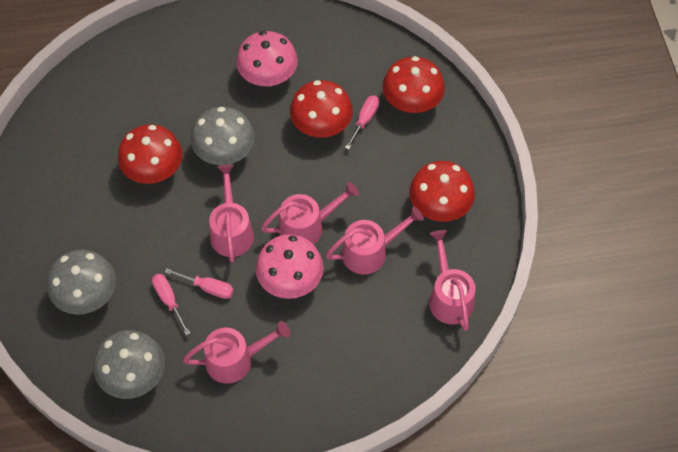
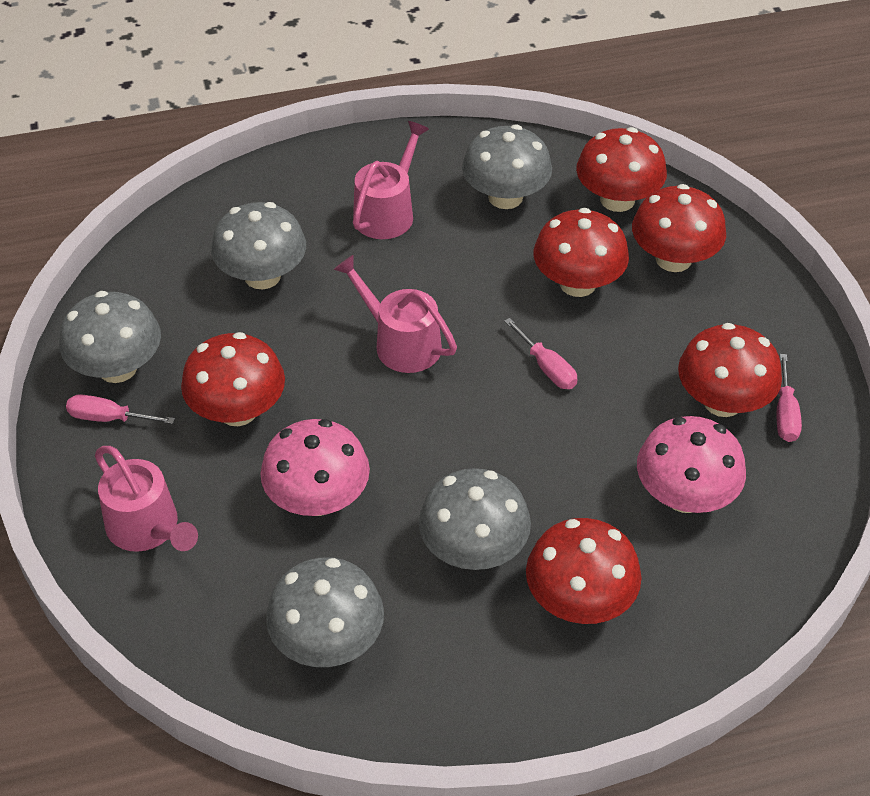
grey mushroom: [47,250,116,315] [94,330,165,399] [191,107,255,165] = 3 -> [59,291,161,383] [211,202,306,290] [266,557,384,667] [419,468,531,570] [462,125,552,209] = 5
pink watering can: [183,321,290,384] [209,165,254,263] [261,182,359,245] [326,207,424,275] [429,230,475,331] = 5 -> [95,446,198,552] [334,255,457,373] [353,121,429,239] = 3
red mushroom: [118,124,183,184] [290,80,353,137] [383,56,445,113] [409,161,475,222] = 4 -> [181,332,285,426] [526,518,642,624] [534,208,629,297] [576,127,667,212] [632,184,726,272] [678,323,782,417] = 6

